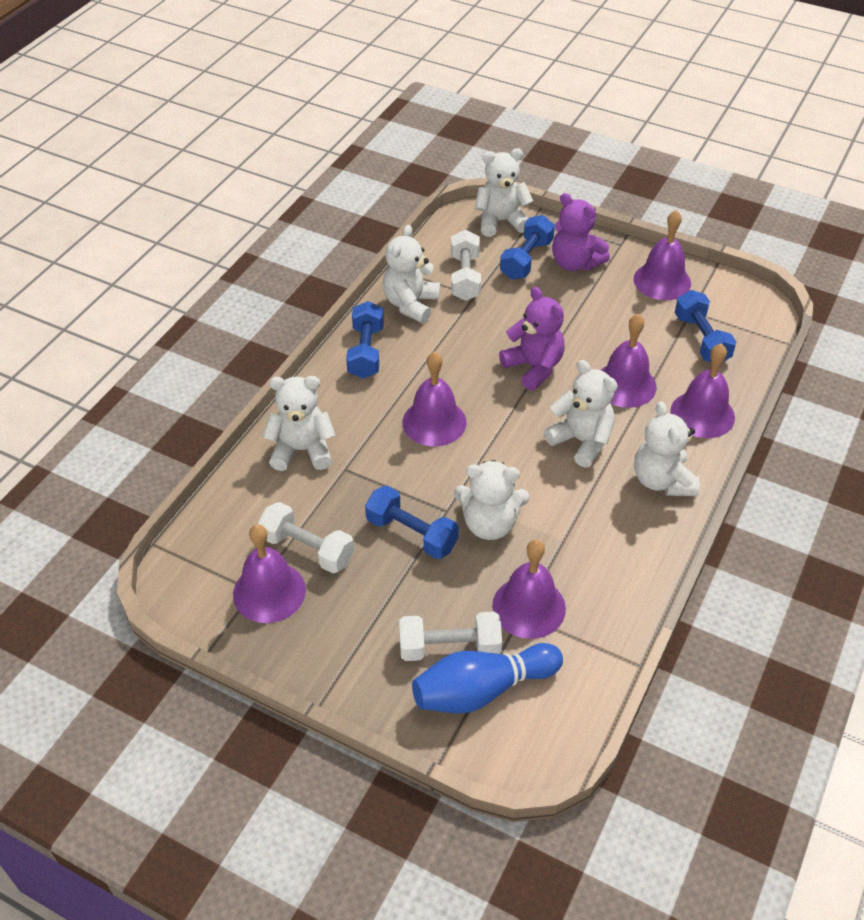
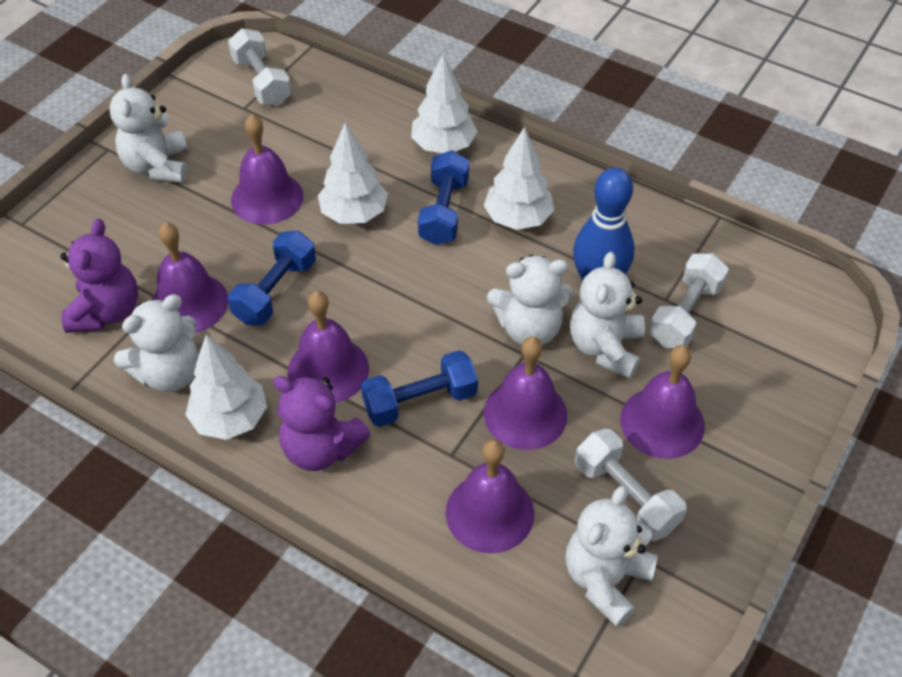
blue dumbbell: [346,301,384,379] [365,486,459,559] [500,215,555,280] [675,290,736,362] = 4 -> [228,231,316,325] [361,350,478,427] [418,150,469,245] = 3
white teddy bear: [263,376,335,471] [383,225,440,323] [454,460,530,540] [475,148,533,237] [544,360,618,468] [634,401,700,496] = 6 -> [109,74,188,183] [114,294,199,392] [487,255,573,345] [566,485,658,627] [570,252,645,379] = 5
white tree: none = 0 -> [185,334,267,440] [318,122,388,224] [411,54,478,153] [483,127,554,230] = 4

